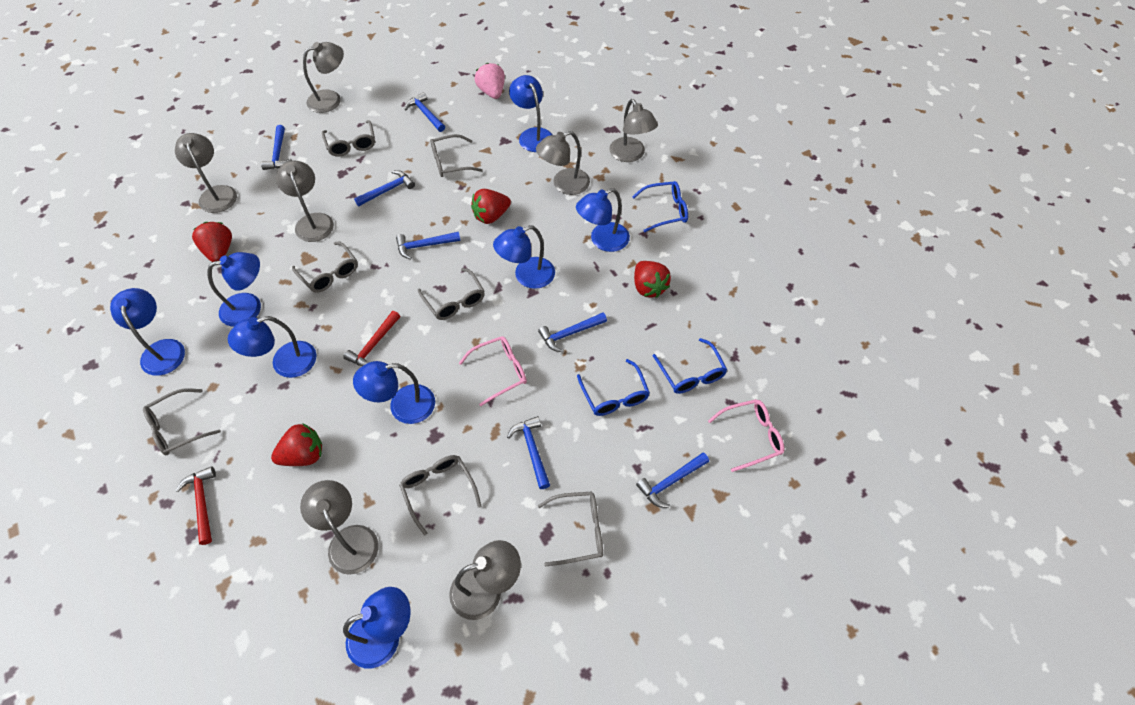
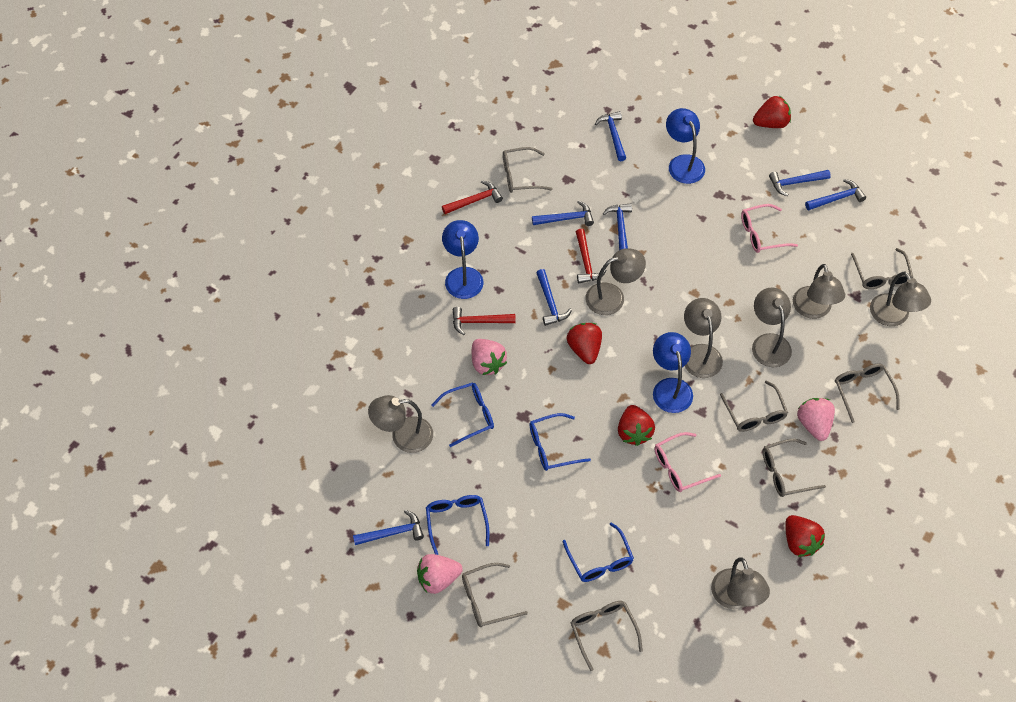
blue glasses: [577,359,650,416] [632,181,688,232] [653,338,727,394] = 3 -> [426,495,489,555] [431,382,494,447] [529,413,591,471] [563,522,634,582] = 4
blue lamp: [110,288,185,376] [207,252,261,327] [228,316,317,378] [343,587,410,669] [353,361,435,424] [493,225,555,289] [509,75,553,152] [576,188,630,252] = 8 -> [442,220,483,299] [653,332,693,413] [666,108,705,184] = 3
pink strawberry: [475,63,505,99] = 1 -> [417,554,463,594] [472,339,507,375] [797,398,835,441] = 3
red hammer: [176,466,216,545] [343,311,400,366] = 2 -> [442,181,503,214] [453,307,516,335] [576,229,606,283] = 3

